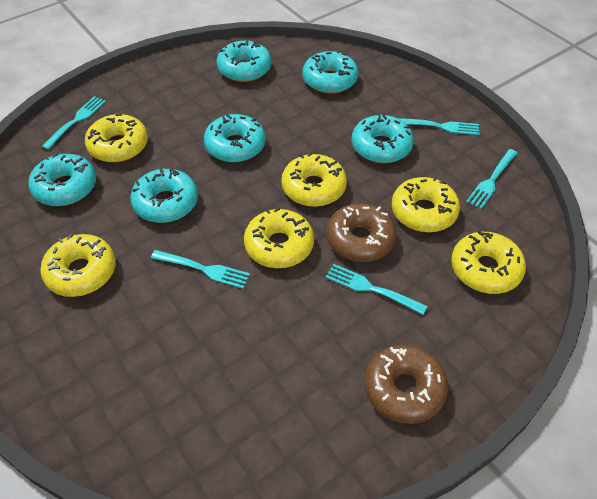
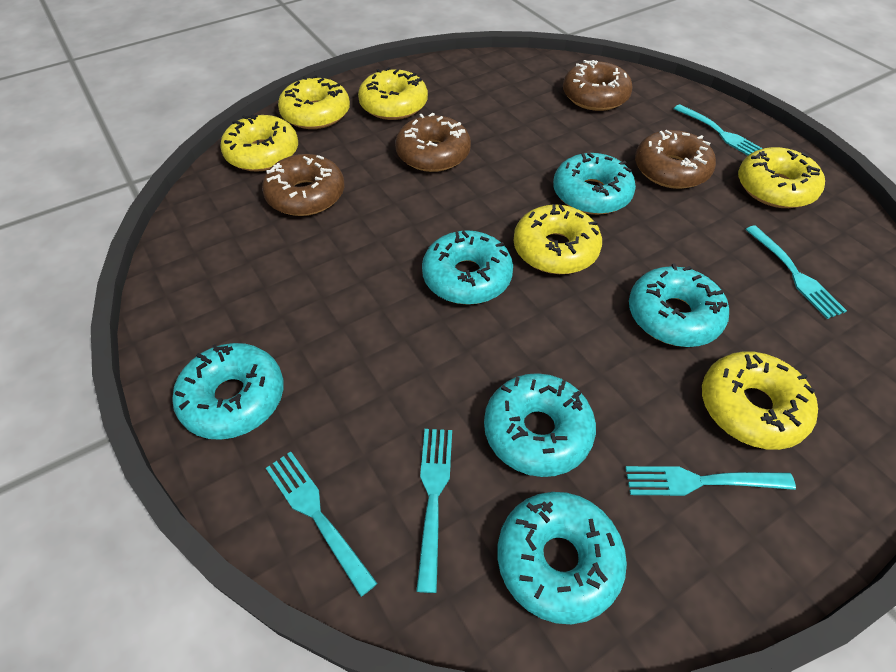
brown donut: [326,203,397,262] [365,345,448,424] = 2 -> [262,154,344,216] [395,113,471,172] [563,60,633,111] [635,130,716,189] = 4

